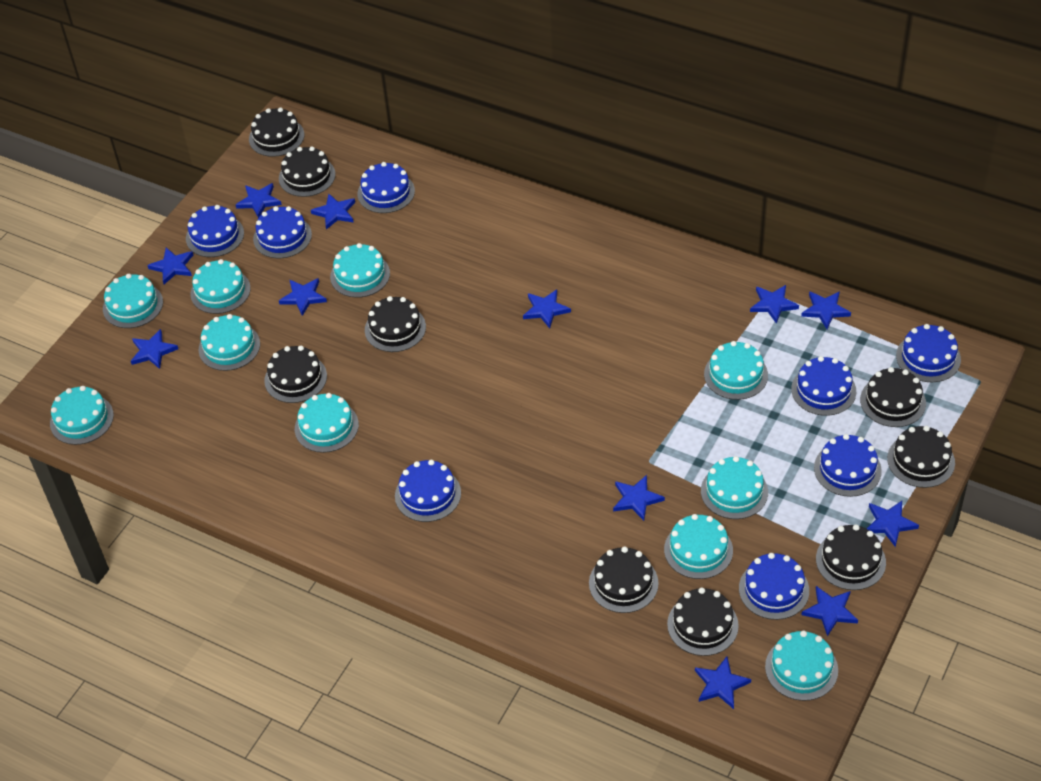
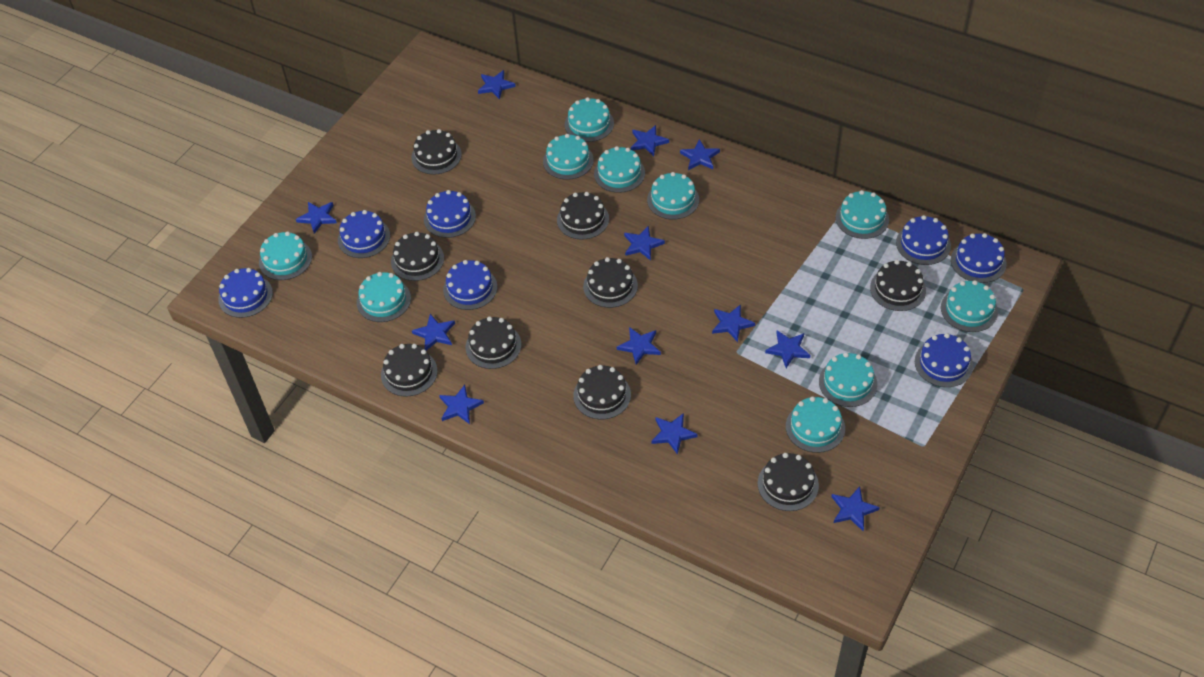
blue cake: [186,205,244,257] [253,206,312,258] [357,162,415,213] [395,460,461,522] [739,553,809,620] [791,356,856,416] [814,434,882,497] [896,324,961,382] = 8 -> [218,268,273,318] [338,210,390,258] [424,190,476,238] [443,260,497,310] [896,215,951,265] [915,333,973,387] [951,233,1007,283] = 7

